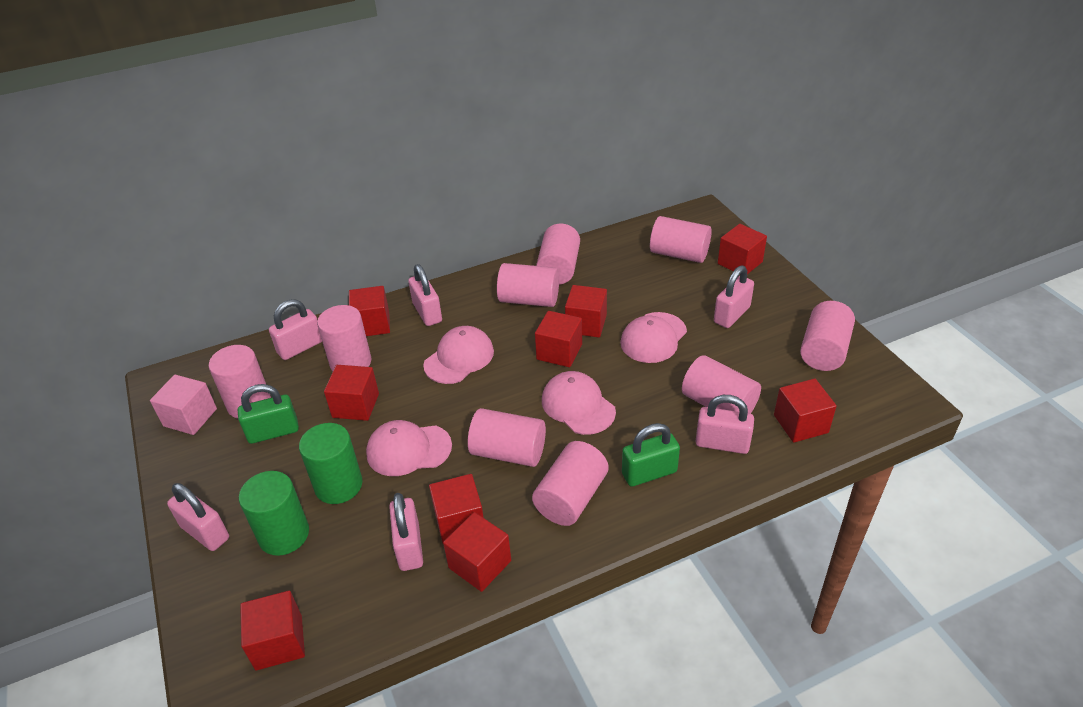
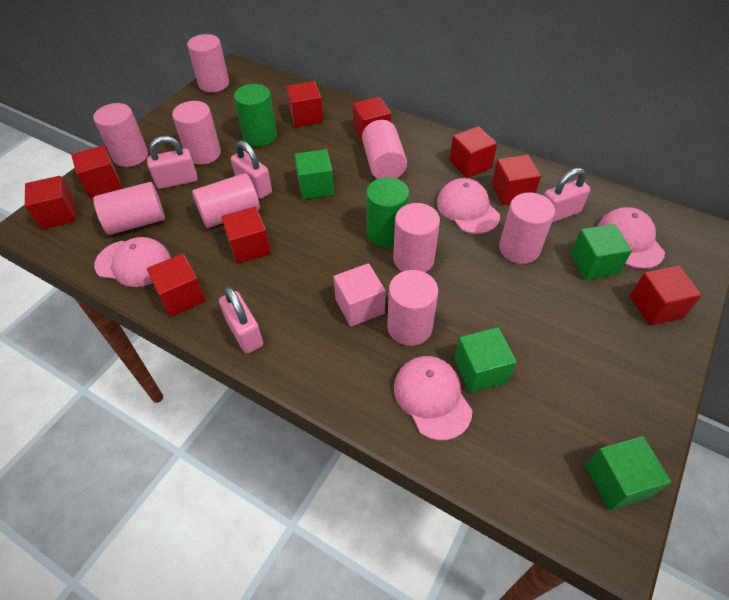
green cube: none = 0 -> [295,149,334,199] [454,327,517,393] [570,224,632,280] [586,436,671,511] = 4
green padlock: [238,384,299,444] [622,423,680,487] = 2 -> none = 0
pink padlock: [167,483,229,551] [269,299,322,360] [389,493,423,571] [408,264,442,326] [696,395,754,454] [714,266,754,328] = 6 -> [147,136,197,189] [219,287,263,354] [231,141,272,199] [544,168,590,223] = 4

